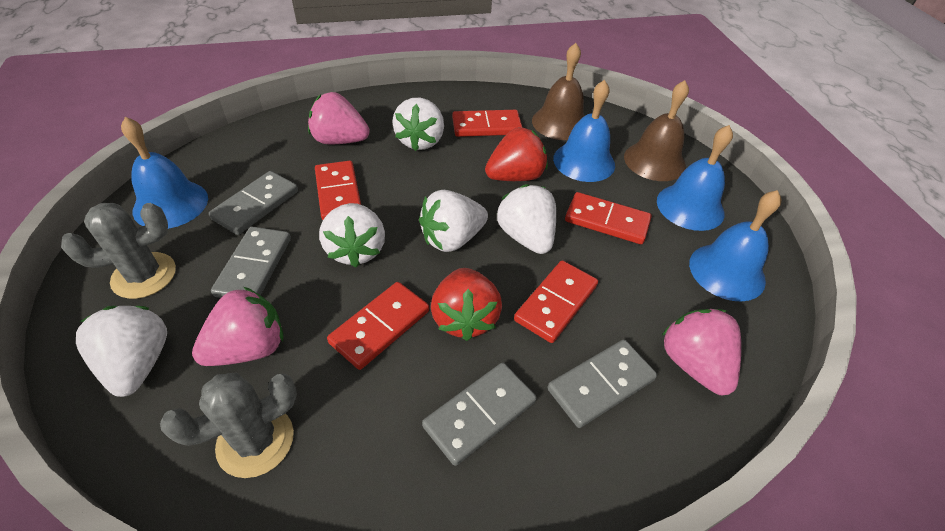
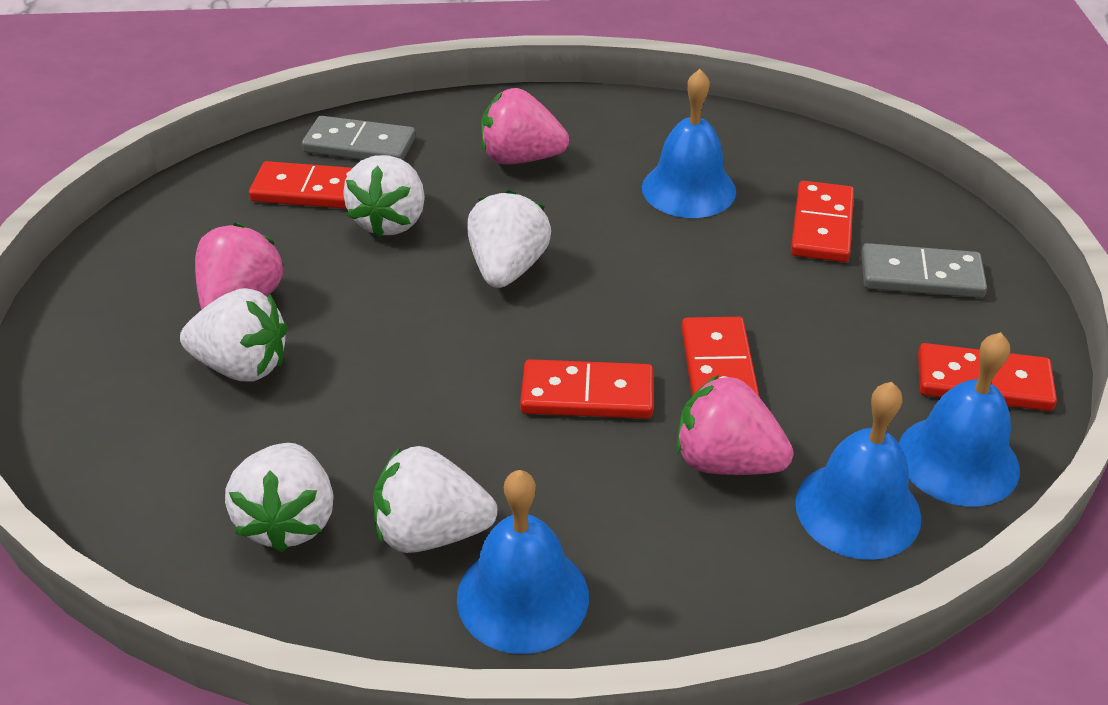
brown bell: [532,43,585,140] [624,80,689,181] = 2 -> none = 0
grey cactus: [61,203,176,299] [160,372,297,478] = 2 -> none = 0
grey domino: [209,171,298,235] [211,226,291,298] [422,363,536,466] [547,339,657,428] = 4 -> [302,116,416,160] [861,243,987,298] = 2
red strawberry: [431,268,502,341] [485,127,548,181] = 2 -> none = 0

